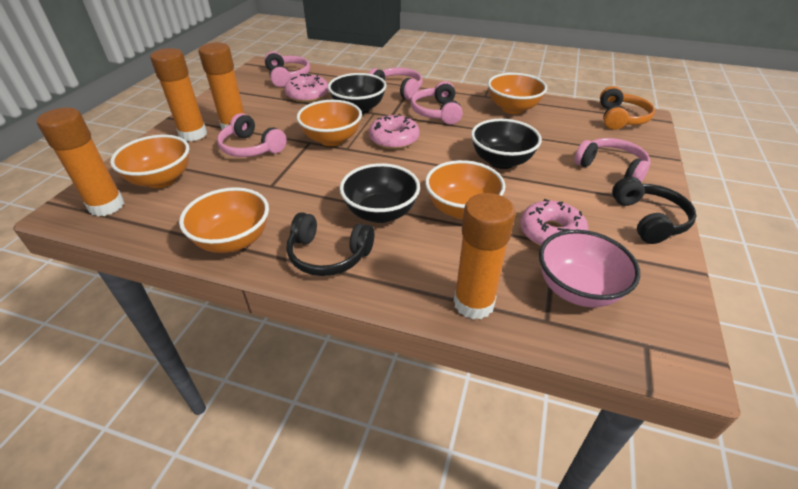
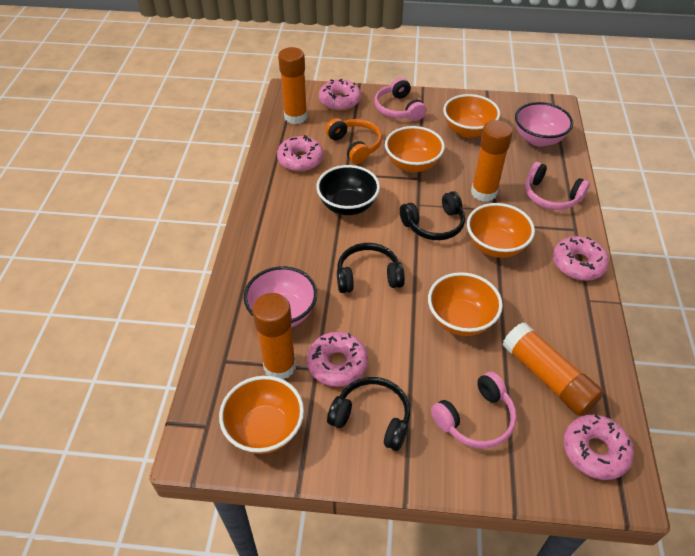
black bowl: [328,73,386,114] [340,163,420,223] [471,119,542,169] = 3 -> [316,165,380,215] = 1
black headphones: [286,212,374,276] [612,177,696,244] = 2 -> [327,377,410,451] [337,243,405,293] [400,191,465,240] = 3
pink bowl: [539,230,640,307] = 1 -> [244,266,317,327] [515,102,573,146] = 2
pink donut: [284,74,329,102] [369,114,420,149] [520,199,589,246] = 3 -> [277,135,324,172] [307,332,368,387] [319,79,361,111] [553,236,609,281] [563,415,634,480] = 5
pink headphones: [217,113,287,157] [264,51,310,87] [369,68,423,100] [411,81,463,124] [574,138,650,183] = 5 -> [374,77,426,121] [431,372,517,449] [525,162,590,210] = 3

